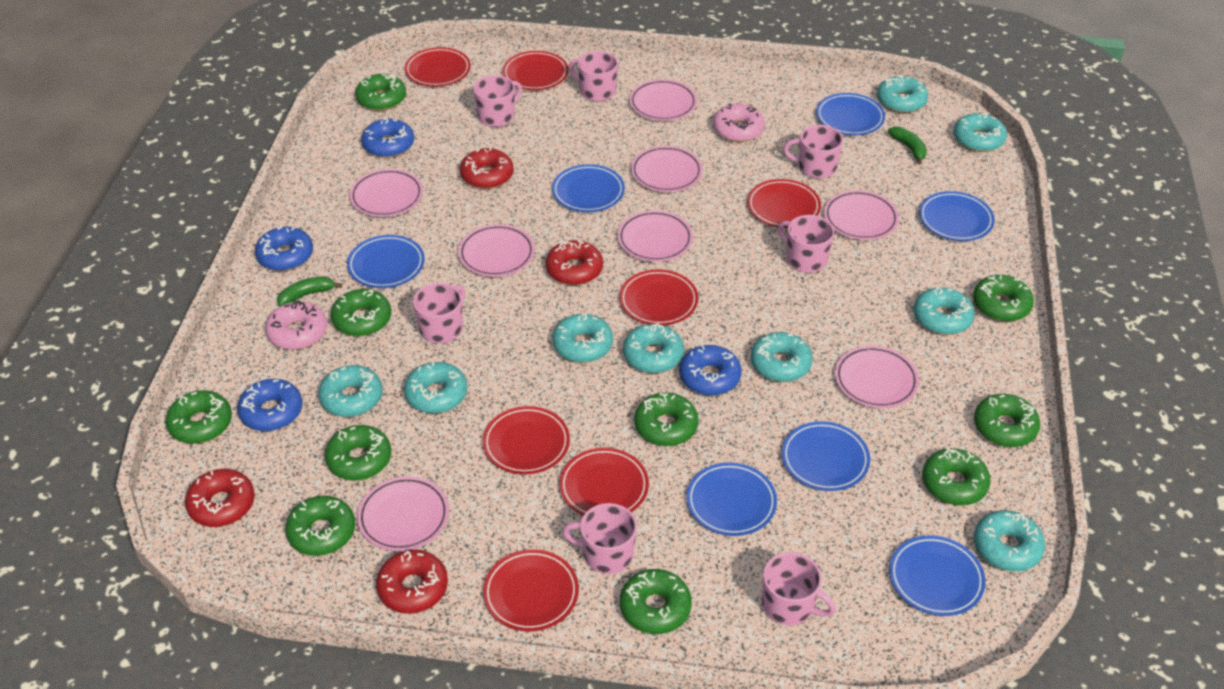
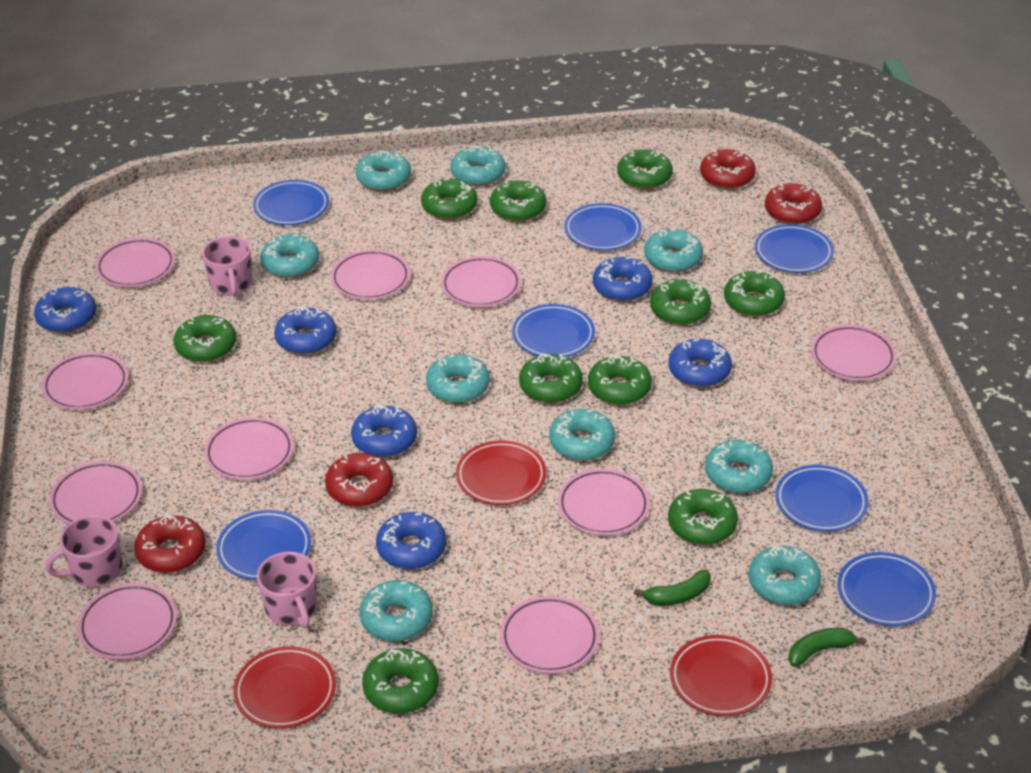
blue donut: [237,379,303,431] [255,227,313,271] [361,118,414,158] [679,345,741,396] = 4 -> [34,287,96,333] [274,307,337,354] [351,405,417,457] [376,512,446,569] [593,257,652,301] [668,339,732,387] = 6
pink donut: [266,300,327,350] [713,104,765,142] = 2 -> none = 0
pink mug: [413,283,465,344] [473,75,522,127] [562,503,637,574] [569,51,618,102] [762,552,836,626] [778,215,834,273] [783,125,843,179] = 7 -> [45,515,123,587] [202,236,252,297] [257,552,317,628] = 3
pink plate: [350,169,423,217] [357,476,449,551] [458,224,535,277] [618,210,693,262] [629,79,697,121] [631,146,703,192] [824,190,899,240] [835,346,919,408] = 8 -> [42,352,128,410] [49,461,142,524] [77,583,177,660] [95,238,175,287] [204,417,294,480] [331,250,410,300] [441,256,521,307] [500,596,600,674] [558,468,650,536] [811,325,896,381] = 10
red plate: [405,47,471,87] [483,406,570,474] [483,549,579,631] [502,51,569,90] [559,448,649,516] [619,269,698,325] [747,179,821,228] = 7 -> [233,646,336,729] [456,440,546,505] [670,635,772,716] = 3

